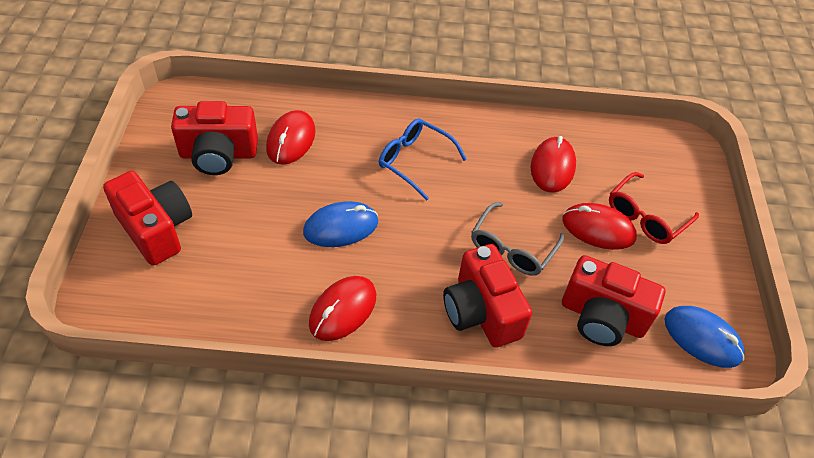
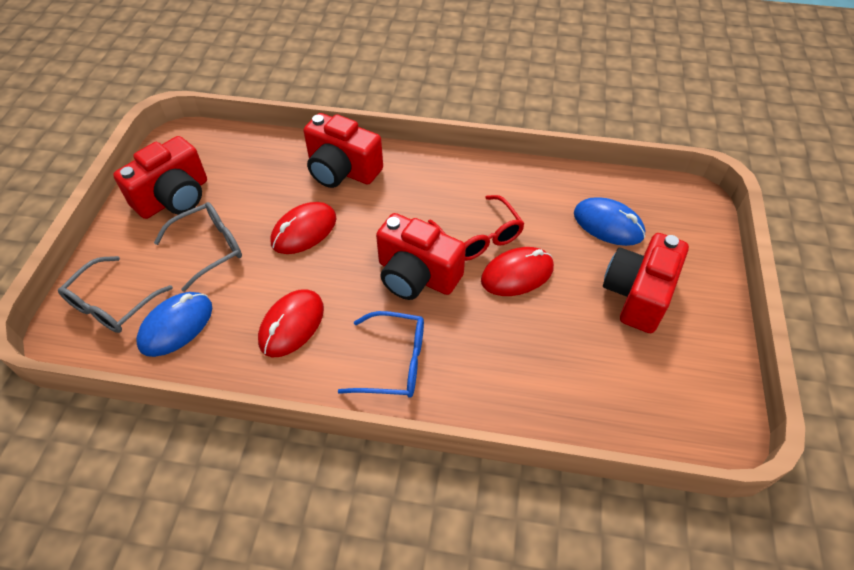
grey glasses: [471,202,564,276] = 1 -> [58,256,173,333] [154,202,242,292] = 2
red mouse: [266,110,316,165] [309,276,376,341] [531,136,576,193] [562,203,637,250] = 4 -> [258,289,324,357] [270,202,337,254] [481,247,554,296] = 3

